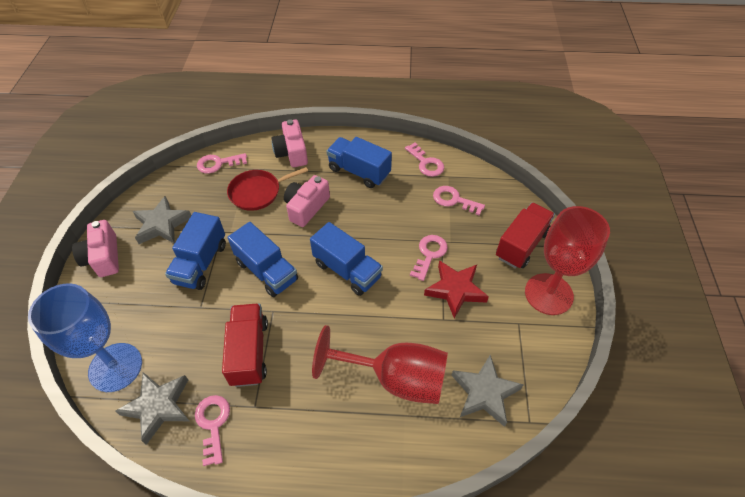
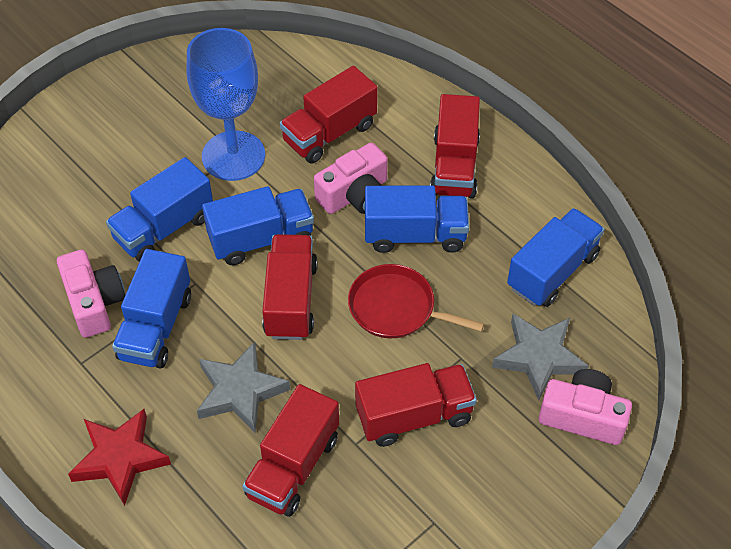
blue truck: [165,212,226,290] [228,222,298,297] [310,222,383,296] [326,137,392,188] = 4 -> [106,157,213,262] [112,249,191,368] [202,186,314,265] [365,185,469,253] [507,208,605,307] = 5
grey star: [115,372,189,445] [133,196,191,244] [451,355,524,427] = 3 -> [197,342,290,433] [492,314,589,401] = 2
pink key: [195,395,230,466] [197,153,247,174] [405,143,444,177] [410,235,448,281] [433,186,485,216] = 5 -> none = 0
red goblet: [312,325,448,404] [525,206,610,315] = 2 -> none = 0
red truck: [222,304,268,387] [496,203,555,269] = 2 -> [243,384,339,517] [262,234,318,340] [280,66,378,164] [355,363,477,447] [430,94,480,199] = 5

